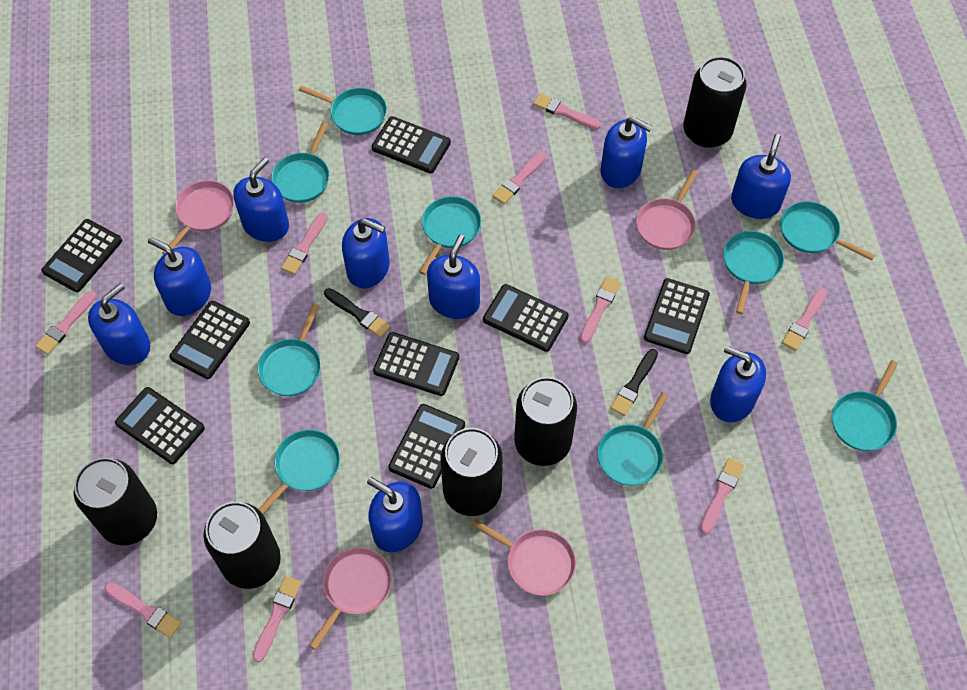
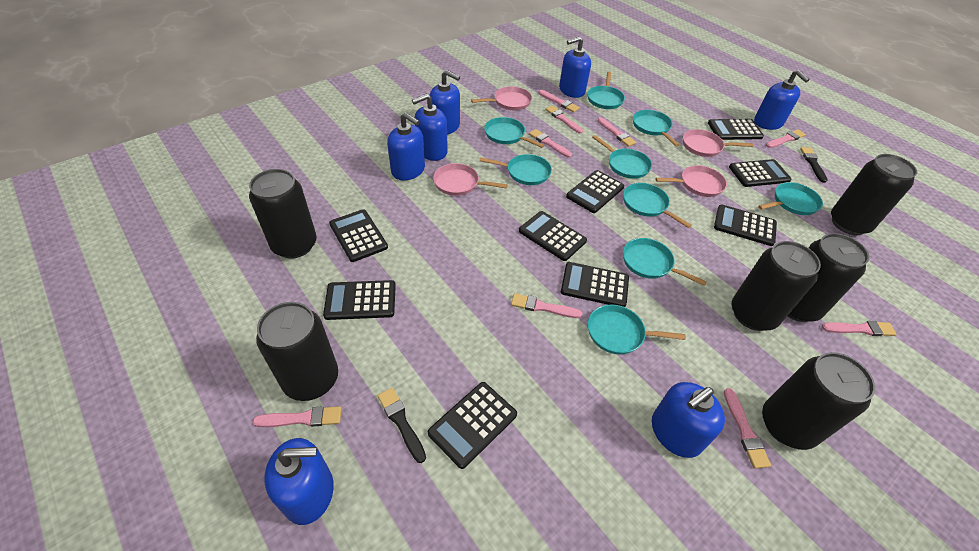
black calculator: [41,219,122,292] [115,387,205,464] [169,301,250,379] [372,116,451,173] [373,332,459,396] [388,404,465,489] [483,284,569,352] [644,278,710,354] = 8 -> [323,280,396,320] [329,209,388,262] [428,382,517,469] [519,211,587,261] [561,262,629,307] [566,170,624,213] [708,119,764,140] [714,205,777,246] [729,159,791,187] = 9
black can: [74,457,157,545] [203,502,281,589] [441,428,503,516] [514,377,577,466] [683,56,747,148] = 5 -> [249,169,317,258] [256,302,338,401] [732,241,821,331] [762,352,875,450] [787,233,869,322] [831,154,917,235] = 6
blue soap dispenser: [88,283,150,365] [148,237,211,316] [233,157,289,242] [342,218,390,288] [367,477,423,552] [427,235,480,319] [601,117,653,188] [710,346,766,422] [731,134,791,219] = 9 -> [264,438,334,525] [387,112,425,180] [412,93,448,161] [429,70,460,135] [559,36,591,98] [652,382,725,458] [754,70,810,130] = 7

